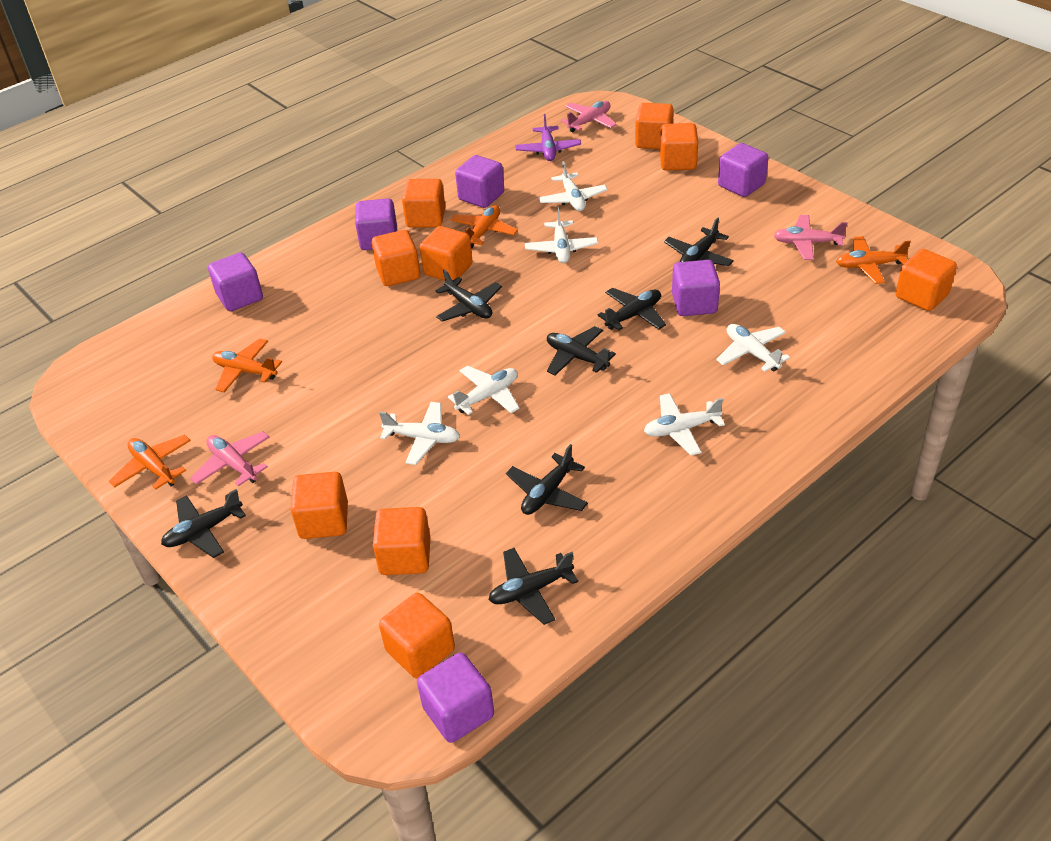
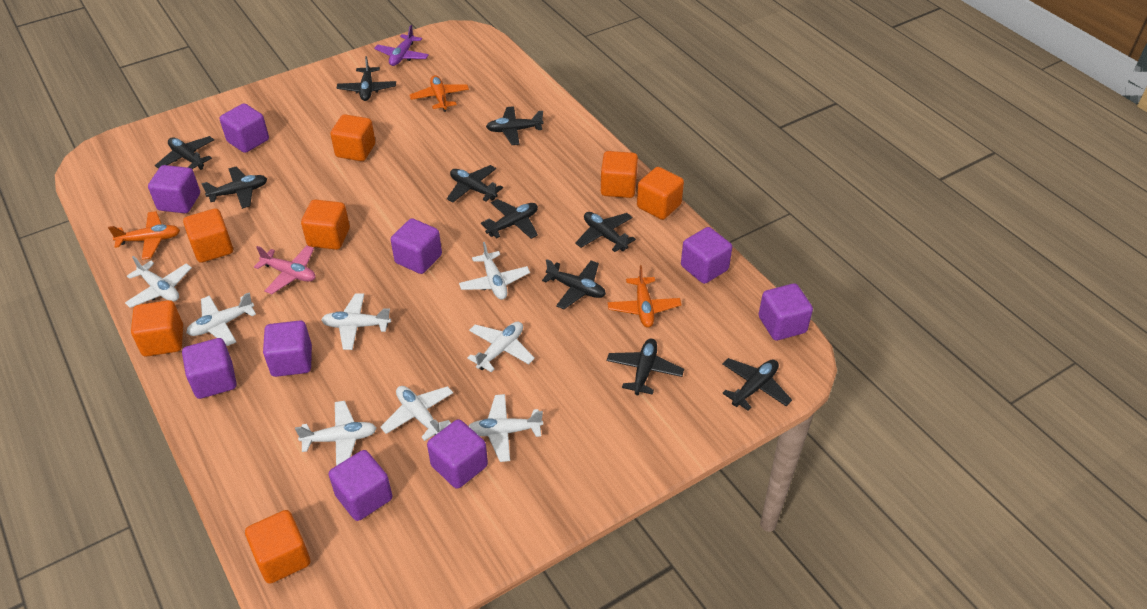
black plane: [161,489,246,558] [435,269,502,322] [489,548,578,625] [506,444,588,515] [547,326,616,375] [598,288,666,330] [664,217,734,266] = 7 -> [155,136,214,170] [201,167,267,209] [337,56,396,101] [447,165,503,203] [481,199,538,239] [486,106,544,145] [542,259,606,309] [575,212,636,252] [607,339,684,396] [722,358,792,411] = 10
orange cube: [290,472,348,539] [372,230,420,286] [373,507,430,575] [379,593,455,678] [402,179,445,228] [419,226,472,281] [635,103,673,149] [660,123,698,170] [896,249,957,311] = 9 -> [131,300,183,356] [183,208,233,263] [245,510,311,584] [301,200,350,250] [330,114,375,161] [601,151,638,198] [637,167,684,220] = 7
orange plane: [109,435,191,490] [212,338,282,392] [450,205,518,248] [836,236,911,284] = 4 -> [108,211,180,260] [409,75,469,112] [608,265,681,328] = 3
pink plane: [190,431,269,487] [561,101,617,132] [774,215,847,260] = 3 -> [254,246,316,294] = 1
purple cube: [208,252,263,311] [355,198,397,250] [417,652,494,743] [455,155,504,208] [672,260,720,316] [718,143,769,197] = 6 -> [148,165,200,213] [182,338,237,399] [220,103,269,153] [263,321,312,377] [328,450,393,521] [391,218,442,274] [427,419,488,489] [681,227,732,284] [759,283,813,340] = 9
white plane: [379,402,460,465] [448,365,520,415] [525,207,598,263] [538,161,608,211] [644,393,725,455] [716,324,790,372] = 6 -> [125,256,192,308] [186,293,256,346] [295,401,376,466] [321,293,391,350] [380,386,453,441] [459,242,530,300] [467,322,535,372] [469,394,543,462] = 8

